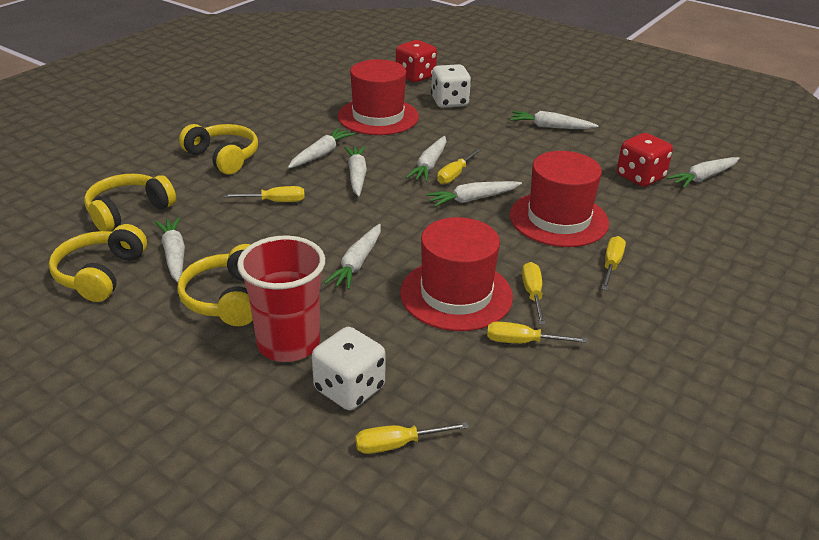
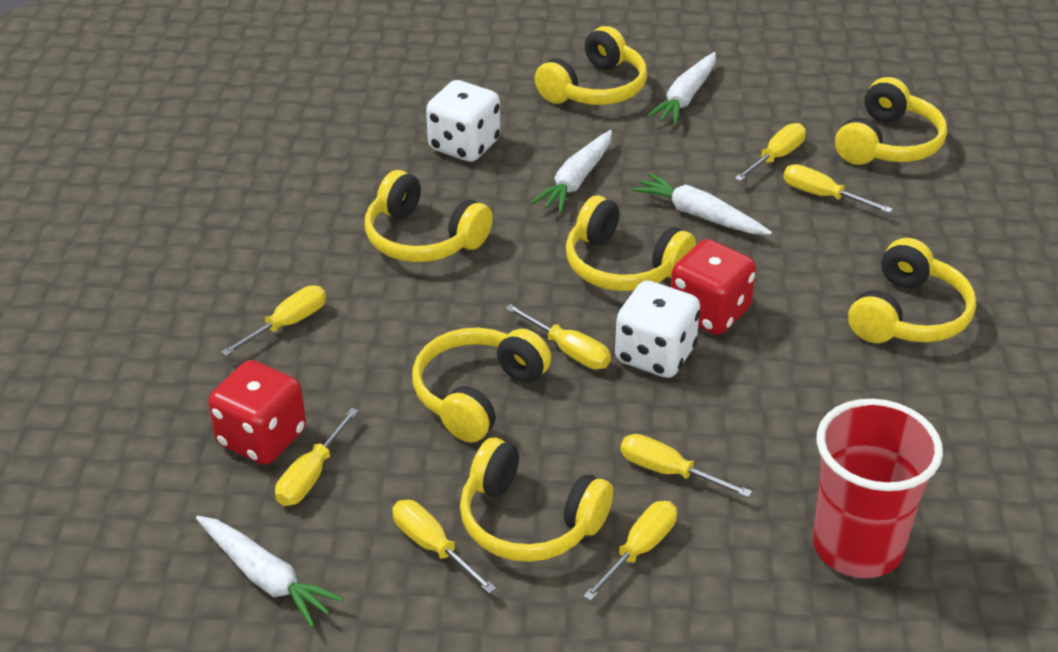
red hat: [338,59,419,135] [400,217,513,331] [510,151,609,247] = 3 -> none = 0
white carrot: [154,217,185,282] [288,128,355,168] [324,224,381,290] [344,146,367,197] [406,136,446,182] [426,181,522,207] [510,111,599,129] [667,157,740,188] = 8 -> [196,516,344,627] [531,130,612,213] [632,172,772,235] [647,52,716,125] = 4
yellow headphones: [49,224,147,302] [84,174,176,231] [177,244,253,326] [179,124,258,175] = 4 -> [365,170,493,262] [412,328,551,443] [460,438,613,562] [535,26,647,105] [566,195,696,291] [835,77,947,165] [848,238,976,343] = 7
yellow screwdriver: [224,186,305,202] [355,422,469,454] [437,149,481,184] [487,322,588,343] [522,262,546,325] [601,236,626,290] = 6 -> [221,286,326,356] [275,408,359,506] [392,500,496,594] [505,304,611,369] [583,501,677,601] [620,434,752,498] [735,123,806,181] [783,164,893,213] = 8

